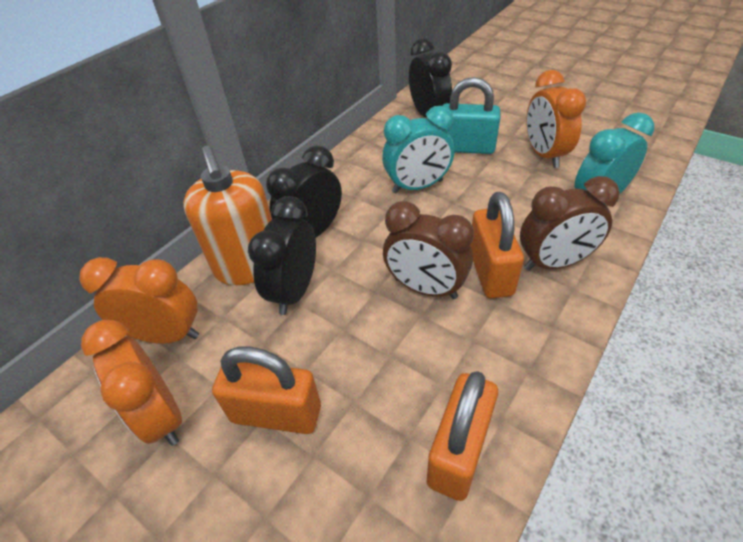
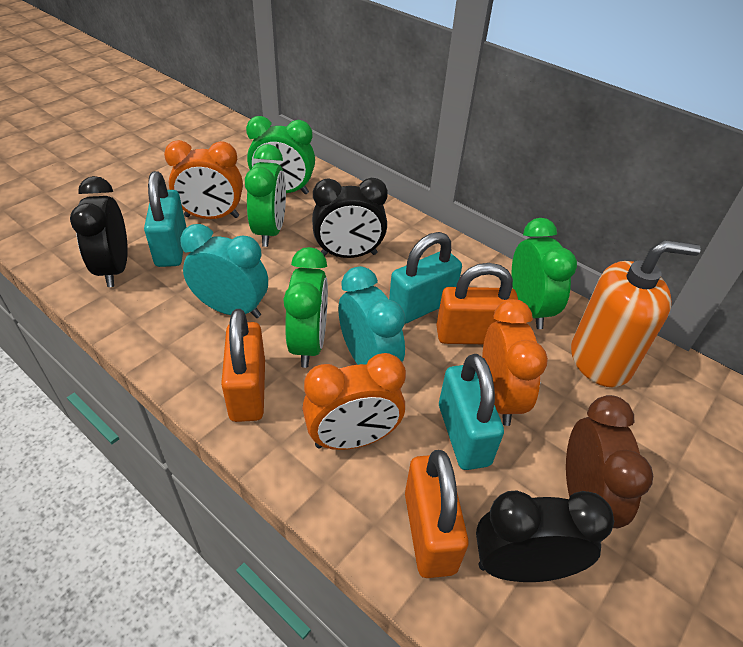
brown clock: [383,201,474,299] [520,176,620,271] = 2 -> [566,395,653,528] = 1
green clock: none = 0 -> [245,144,286,247] [246,116,315,194] [283,247,328,368] [512,218,577,329] = 4
turquoise padlock: [443,77,500,154] = 1 -> [144,171,186,267] [389,232,462,324] [439,354,504,470] = 3

